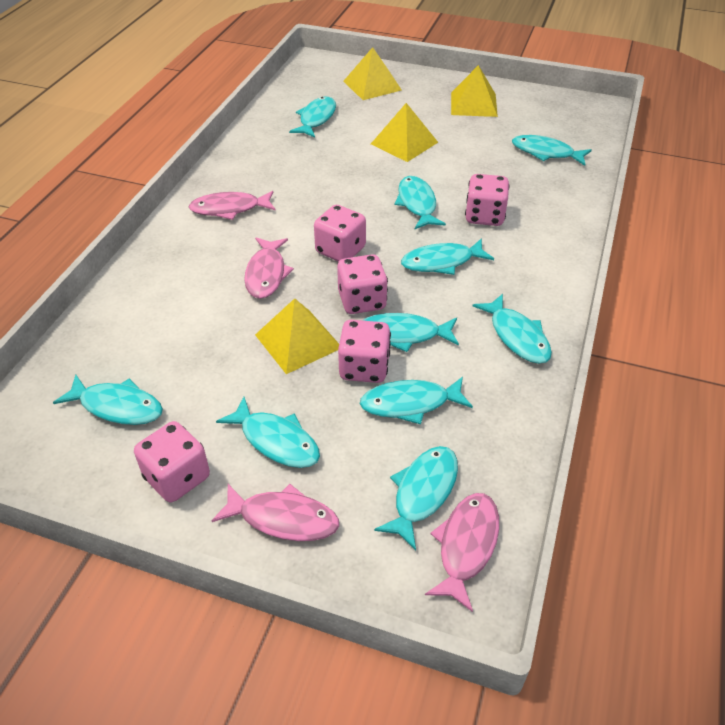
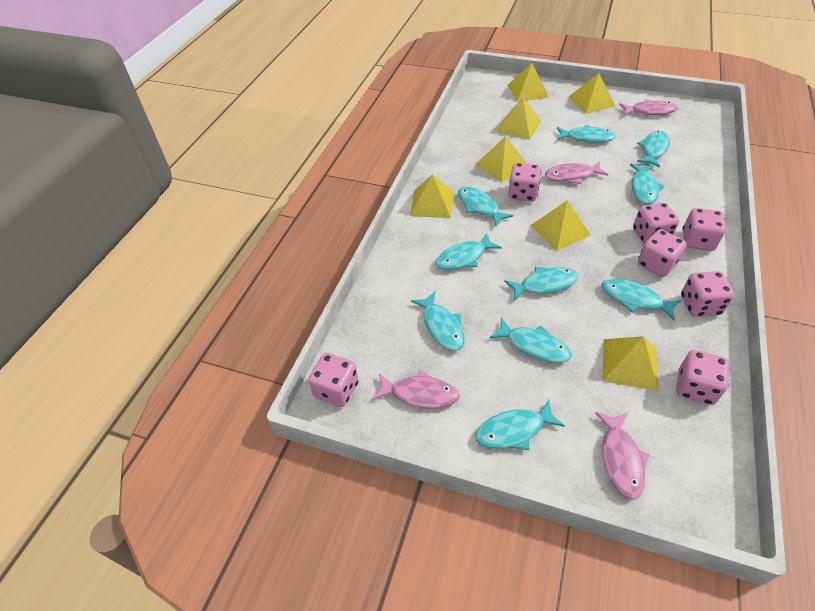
pink dice: [134,421,210,502] [314,205,366,262] [337,254,388,314] [338,320,391,383] [465,174,510,226] = 5 -> [308,353,359,407] [508,163,541,201] [633,203,679,244] [638,229,687,277] [676,350,730,405] [681,271,735,317] [682,208,726,251] = 7
yellow pyramid: [255,298,339,374] [343,47,402,100] [371,103,438,162] [451,65,498,117] = 4 -> [410,174,454,218] [476,136,527,182] [497,97,541,140] [508,63,549,102] [530,200,591,251] [569,73,616,113] [603,336,658,391] = 7

